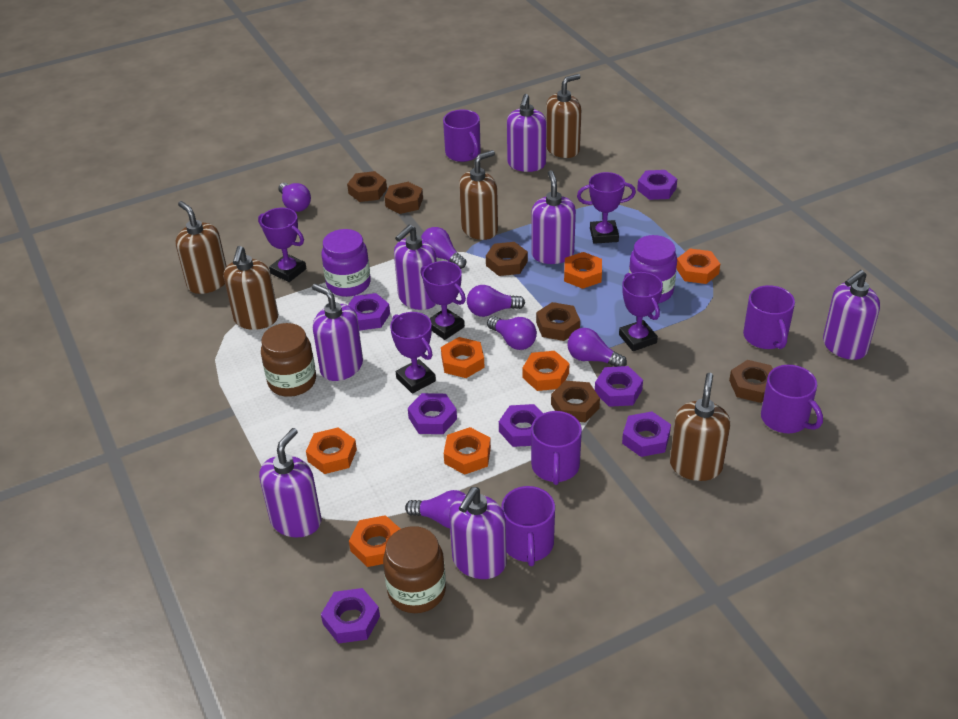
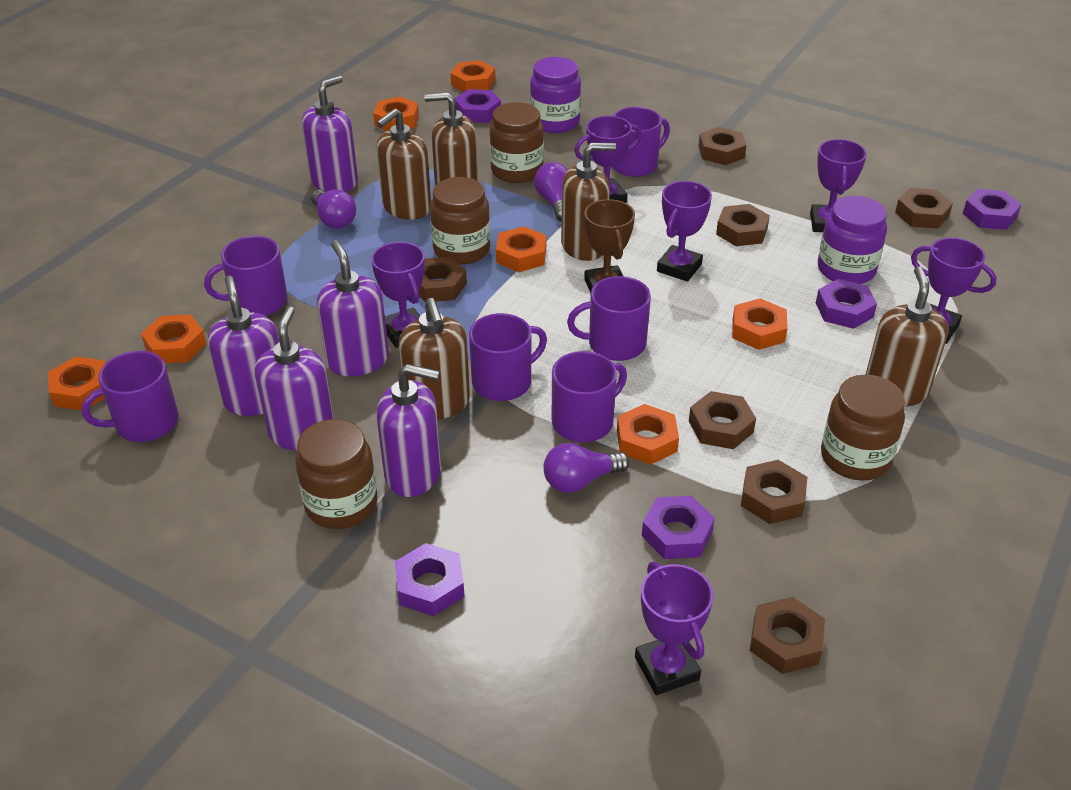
brown jar: [261,323,316,397] [383,526,446,613] = 2 -> [295,419,377,529] [430,177,490,265] [490,102,544,183] [821,374,905,481] = 4
brown nut: [347,171,387,202] [385,182,423,214] [486,242,528,276] [536,302,580,341] [551,381,600,422] [729,360,773,403] = 6 -> [419,257,467,302] [689,391,756,449] [698,127,747,165] [716,204,770,246] [741,460,807,524] [750,597,825,674] [895,188,953,229] = 7
brown trophy: none = 0 -> [584,199,635,293] = 1
purple light bulb: [278,183,311,212] [405,490,466,528] [421,227,466,269] [467,285,525,317] [487,316,537,350] [568,328,627,367] = 6 -> [311,190,356,229] [534,162,568,221] [544,443,629,493] = 3
purple mug: [443,110,481,162] [501,486,555,566] [531,411,582,485] [743,285,795,349] [761,365,823,433] = 5 -> [81,351,179,442] [204,236,288,316] [469,313,547,401] [552,351,627,442] [567,276,651,361] [612,107,670,177] = 6
purple nut: [321,588,380,644] [348,293,390,331] [408,393,457,434] [499,404,543,447] [595,366,643,407] [622,411,671,457] [637,170,677,200] = 7 -> [395,543,465,616] [455,89,501,123] [642,496,715,559] [816,279,877,329] [963,189,1021,230] = 5
purple soap dispenser: [259,428,322,538] [312,284,363,381] [394,225,437,310] [449,487,507,579] [507,94,547,172] [532,170,576,264] [823,270,880,360] = 7 -> [208,276,279,416] [254,306,334,450] [302,75,358,192] [317,240,389,376] [377,364,441,497] = 5
purple trophy: [258,208,306,282] [390,312,436,394] [420,261,466,340] [577,172,636,244] [619,272,663,351] = 5 -> [371,242,425,348] [574,116,642,203] [635,561,713,695] [657,181,712,282] [810,139,867,232] [911,238,997,344] = 6

